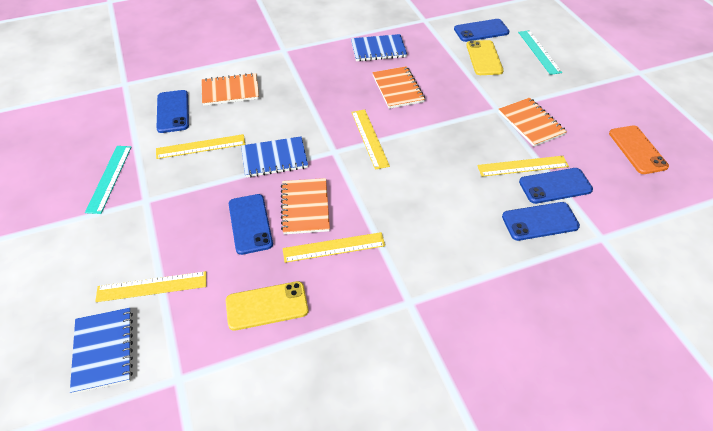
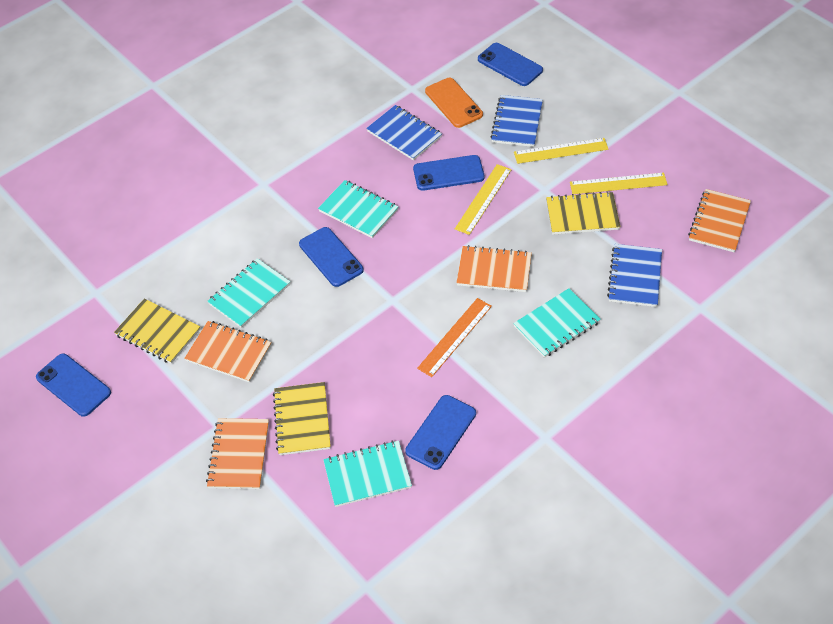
orange ruler: none = 0 -> [417,298,492,377] = 1
turquoise notebook: none = 0 -> [207,258,290,328] [318,180,398,238] [323,441,412,507] [513,288,601,358] = 4
turquoise ruler: [85,146,131,214] [518,30,562,75] = 2 -> none = 0
yellow notebook: none = 0 -> [114,298,200,364] [273,382,331,455] [546,191,620,235] = 3
yellow phone: [226,281,308,331] [466,40,504,75] = 2 -> none = 0
yellow ruler: [95,271,206,302] [156,134,245,159] [282,232,385,263] [351,109,390,170] [477,156,569,177] = 5 -> [455,164,512,235] [514,138,608,164] [570,173,668,194] = 3

